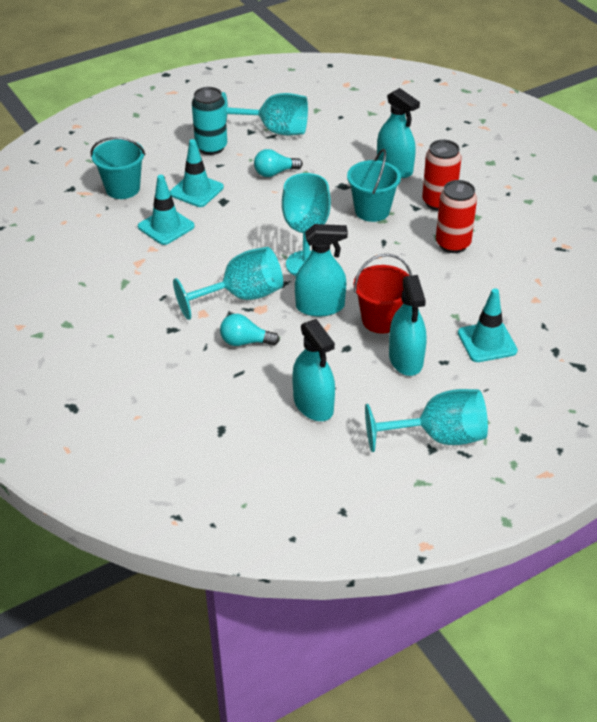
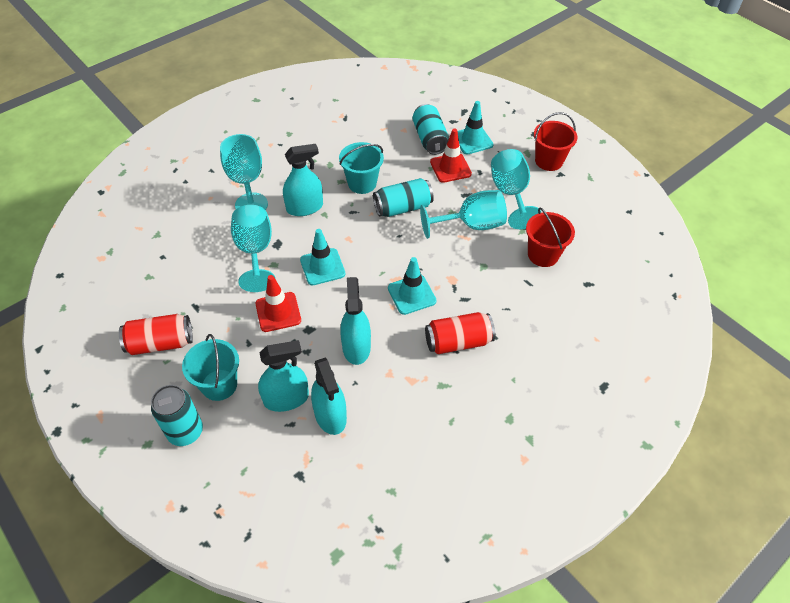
red bucket: [354,254,412,333] = 1 -> [526,207,575,267] [534,112,577,171] = 2
red traffic cone: none = 0 -> [255,275,301,332] [430,129,472,183] = 2
turquoise can: [192,87,227,155] = 1 -> [151,385,203,446] [373,178,434,217] [412,104,449,155] = 3
turquoise light bulb: [220,314,280,346] [254,149,303,177] = 2 -> none = 0

